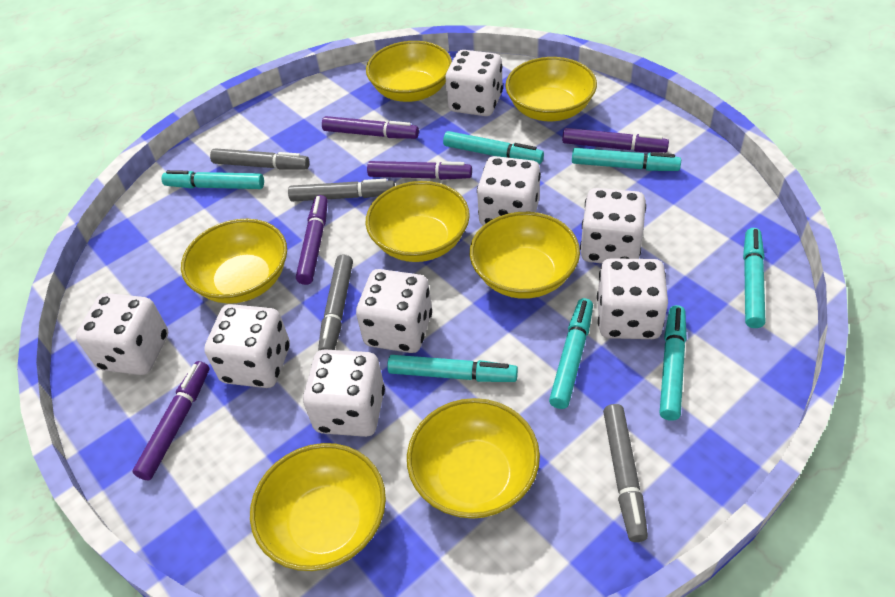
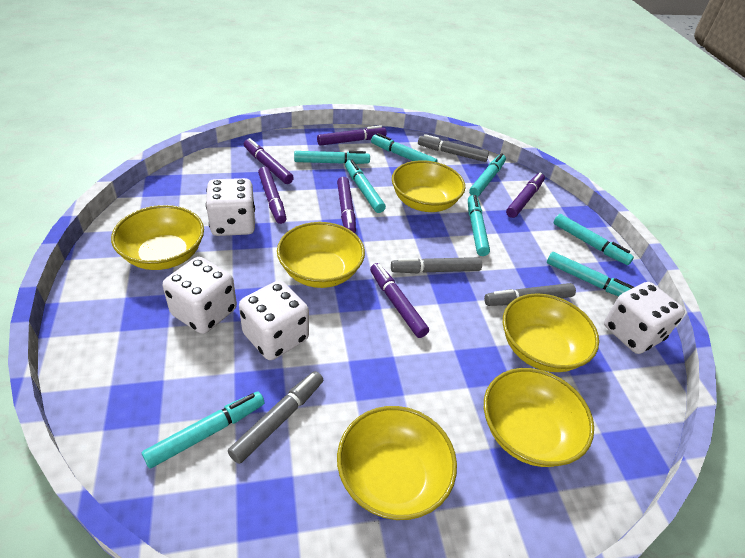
purple marker: [132,361,209,480] [296,195,328,285] [322,116,419,139] [367,161,472,180] [562,128,669,153] = 5 -> [244,138,294,184] [258,167,287,224] [317,125,387,146] [337,177,356,233] [370,263,429,338] [506,172,545,218] = 6
turquoise marker: [162,170,264,189] [387,355,518,382] [443,131,544,164] [549,298,593,409] [572,148,681,171] [660,305,687,421] [743,228,765,328] = 7 -> [142,392,265,469] [294,151,370,164] [345,160,386,213] [371,133,438,162] [468,195,490,256] [469,153,506,197] [547,252,634,297] [553,214,634,265] = 8
white dice: [76,293,168,375] [204,304,290,388] [303,349,385,437] [356,269,432,353] [446,50,503,116] [477,156,541,225] [580,188,646,263] [597,258,668,339] = 8 -> [163,257,237,334] [206,178,255,236] [239,281,309,360] [604,282,685,354] = 4
yellow bowl: [181,219,287,304] [250,443,386,571] [366,41,452,102] [366,181,470,262] [407,398,540,519] [470,212,580,299] [505,57,597,121] = 7 -> [111,205,204,270] [277,222,365,288] [337,406,457,520] [392,160,465,212] [484,368,594,467] [503,293,599,372] = 6

